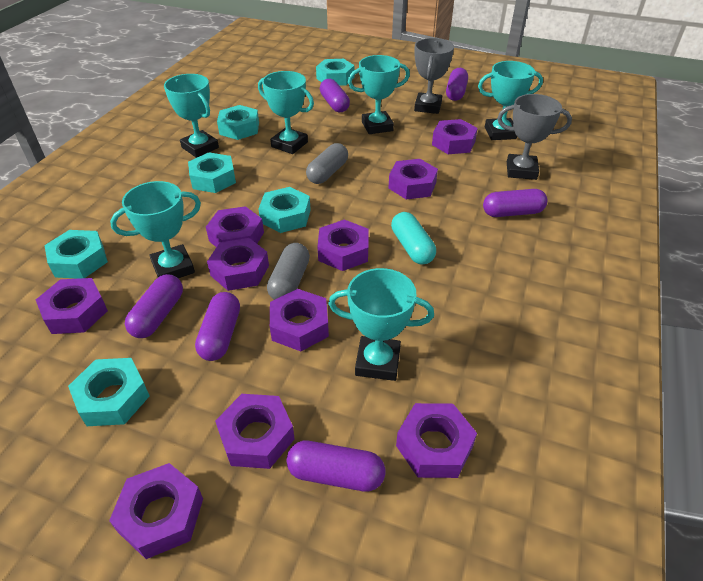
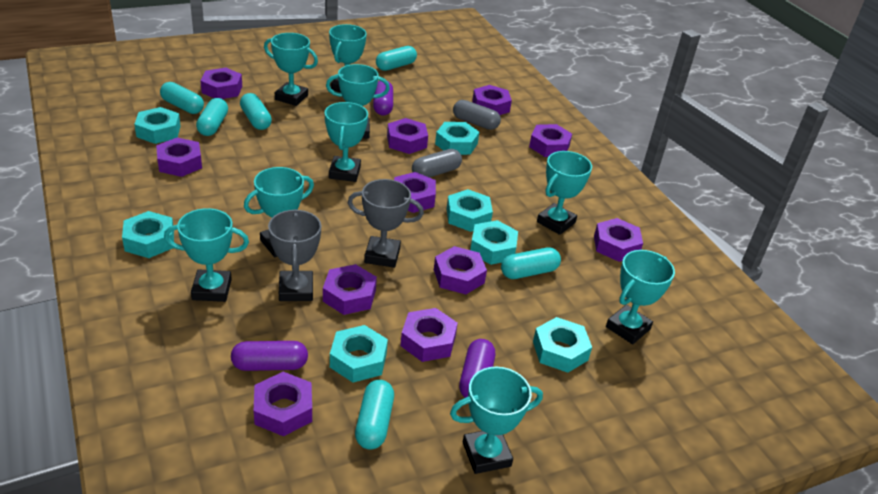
purple capsule: [125,274,183,338] [195,292,240,361] [286,441,385,492] [320,79,350,112] [446,68,468,101] [483,189,548,217] = 6 -> [231,341,308,371] [373,81,393,116] [459,339,495,398] = 3
purple nut: [36,278,108,334] [109,463,203,559] [206,206,264,247] [207,238,269,291] [215,394,295,469] [270,289,329,351] [317,220,369,271] [389,159,438,200] [396,403,477,478] [432,119,478,154] = 10 -> [156,137,202,177] [201,68,242,99] [254,372,312,436] [323,264,377,315] [387,118,428,154] [394,172,436,213] [400,308,458,362] [434,246,487,294] [472,85,512,115] [529,124,572,157] [594,218,643,262] = 11
turquoise capsule: [391,212,436,265] = 1 -> [160,82,204,114] [196,98,228,136] [240,93,272,130] [355,380,394,450] [376,46,417,71] [501,247,561,279] = 6
turquoise nut: [44,230,108,279] [68,358,150,426] [188,152,236,193] [217,105,259,140] [258,187,311,233] [316,59,354,86] = 6 -> [122,211,174,258] [134,107,181,144] [330,325,388,383] [435,122,479,155] [447,189,493,232] [470,220,518,265] [533,317,592,373] = 7
turquoise trophy: [110,181,201,278] [164,74,219,158] [258,71,314,154] [328,268,434,381] [348,55,410,134] [478,61,543,140] = 6 -> [164,208,249,302] [244,167,314,257] [264,33,318,106] [325,102,368,182] [326,64,390,139] [329,24,367,93] [450,366,543,474] [537,151,592,235] [606,250,675,345] = 9

